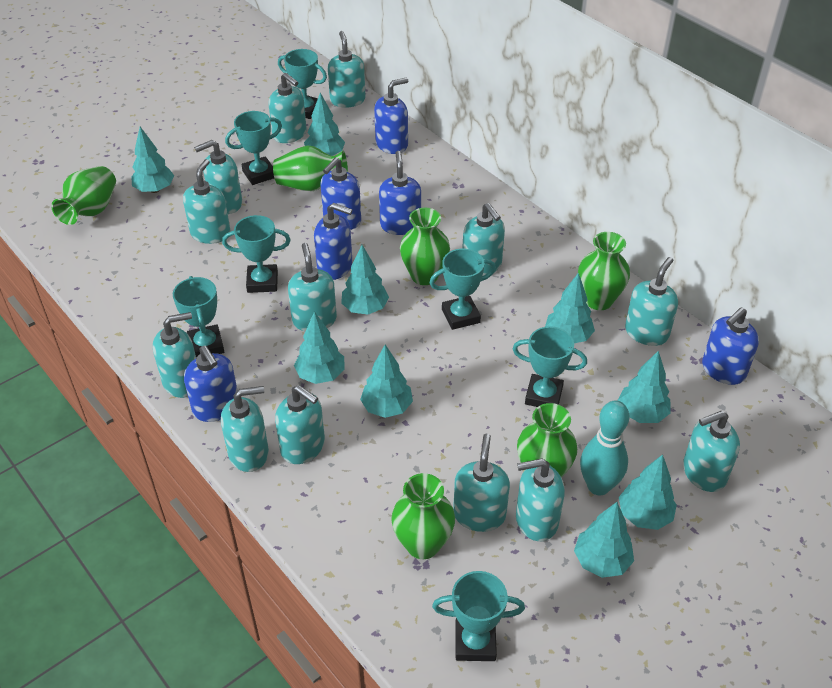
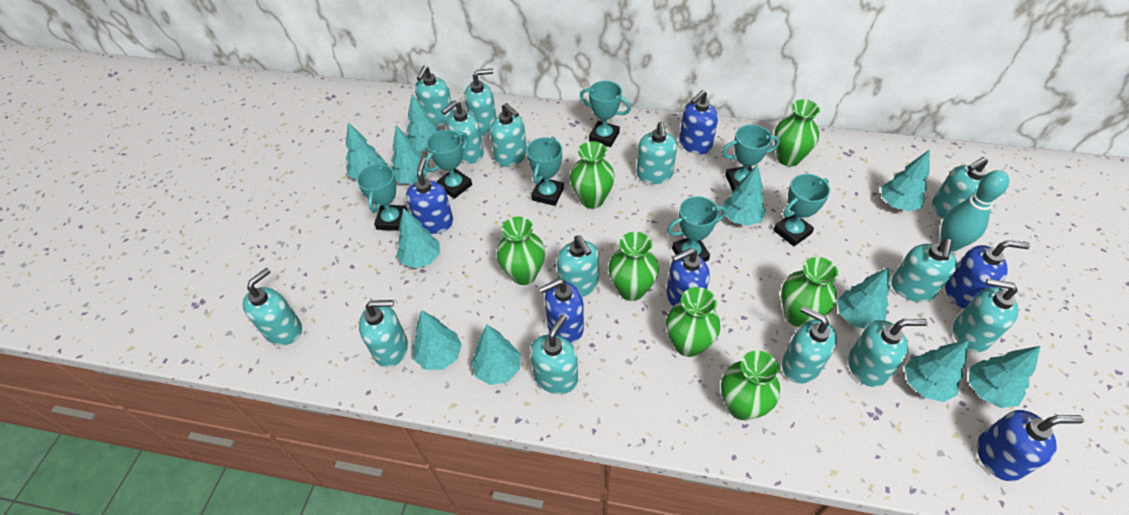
green vase: [51,166,116,225] [273,146,348,191] [391,473,455,559] [400,208,450,285] [517,403,577,477] [578,232,630,310] = 6 -> [497,217,545,285] [570,141,615,209] [608,232,659,301] [666,287,720,357] [721,351,780,420] [774,99,820,166] [781,257,838,327] = 7
turquoise soap dispenser: [153,312,196,398] [183,159,231,244] [194,140,242,214] [221,386,269,472] [268,73,307,143] [275,385,325,464] [288,243,337,331] [328,31,366,108] [453,433,510,532] [462,203,505,276] [516,458,565,541] [625,257,678,346] [683,411,740,492] = 13 -> [243,268,302,345] [359,300,408,367] [415,65,454,126] [441,100,484,164] [465,69,497,136] [490,103,527,167] [530,314,578,394] [557,236,599,297] [637,122,677,184] [782,306,837,383] [848,319,928,387] [891,239,958,302] [932,157,988,219] [953,279,1018,352] = 14
turquoise tree: [131,127,174,193] [294,311,345,384] [304,93,345,156] [341,245,389,315] [360,345,413,418] [545,273,595,343] [574,502,634,578] [618,351,670,423] [619,454,677,530] = 9 -> [346,122,385,180] [391,126,430,184] [397,208,440,268] [407,95,440,152] [413,310,462,370] [471,324,520,385] [724,164,766,226] [837,267,890,329] [882,149,930,211] [905,339,969,402] [969,346,1040,408] = 11

